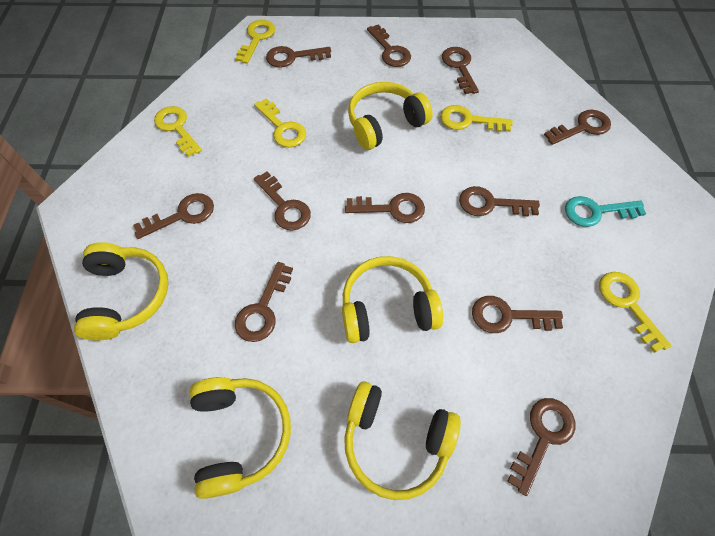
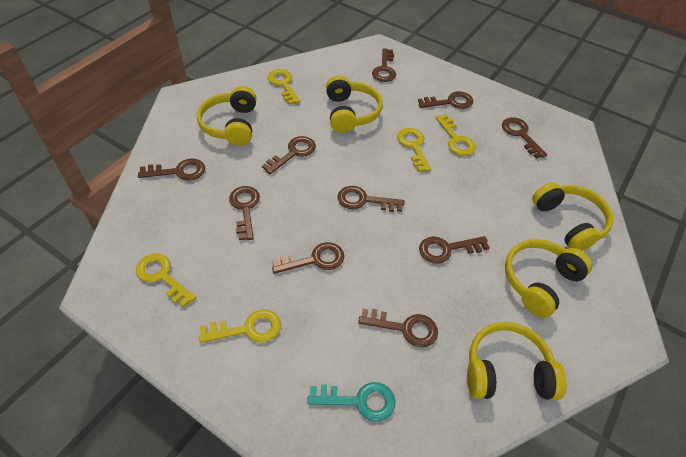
brown key: [133,193,214,239] [235,262,293,342] [254,171,311,231] [266,46,331,68] [345,193,425,223] [367,25,411,67] [442,47,479,94] [459,186,540,216] [472,296,563,333] [507,398,575,496] [544,110,611,145] = 11 -> [138,158,205,181] [229,186,260,240] [262,136,316,174] [272,242,345,274] [337,186,404,212] [358,309,438,347] [372,48,396,82] [418,91,473,109] [419,236,490,264] [502,117,547,159] = 10

